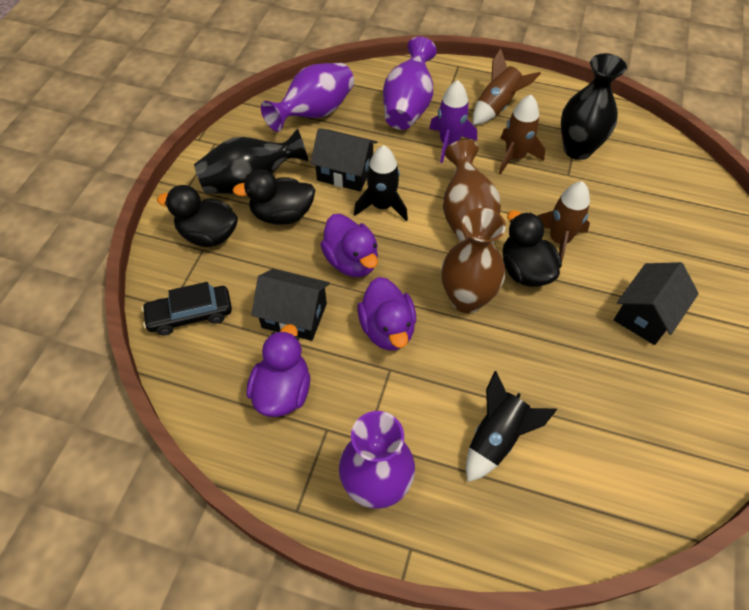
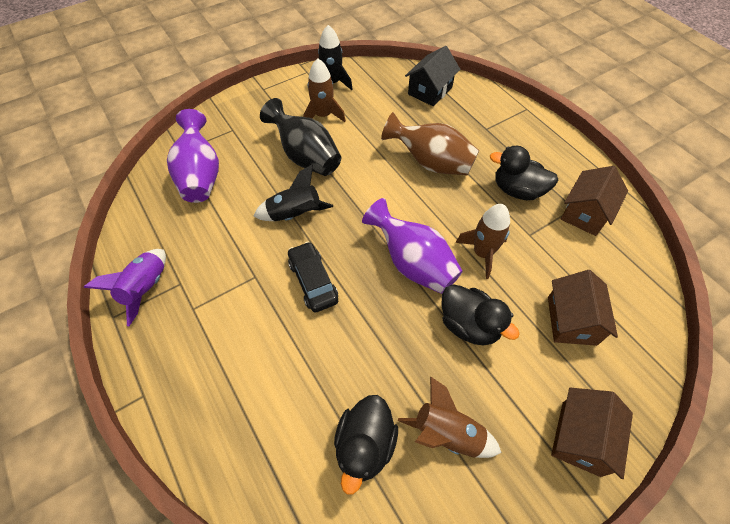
black house: [251,269,330,341] [310,128,377,192] [614,262,699,345] = 3 -> [405,46,460,106] = 1
black vase: [194,129,308,194] [561,53,627,160] = 2 -> [260,98,341,176] = 1
brown house: none = 0 -> [548,270,618,346] [551,388,633,479] [561,166,628,236] = 3
brown vase: [441,208,506,313] [443,140,501,243] = 2 -> [381,112,479,175] = 1
purple duck: [247,324,310,417] [320,214,378,277] [357,277,416,350] = 3 -> none = 0
purple vase: [261,63,354,132] [339,411,415,509] [383,37,437,130] = 3 -> [167,109,219,203] [362,198,463,294] = 2

